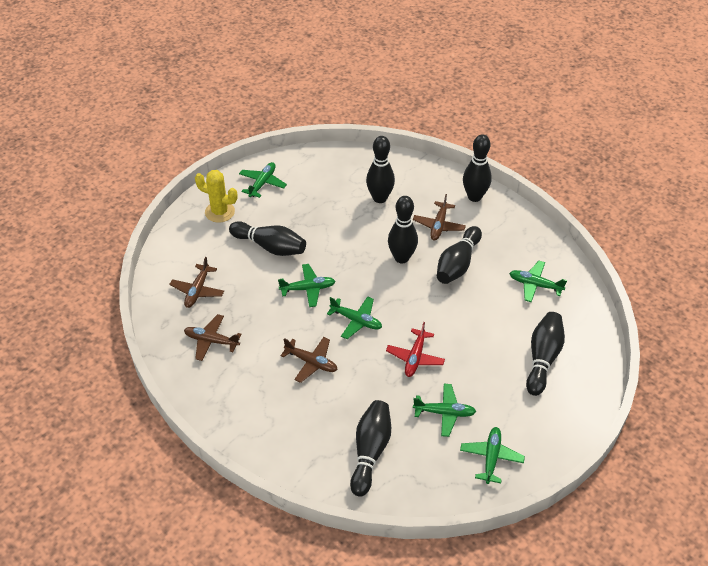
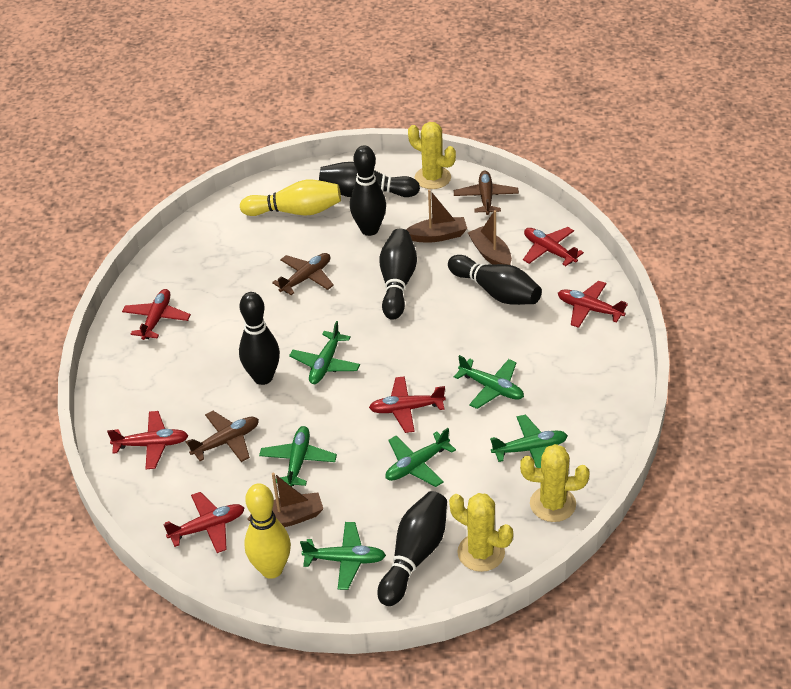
black bowling pin: [229,221,306,256] [350,400,391,496] [366,136,395,203] [388,196,418,263] [437,226,482,284] [463,134,492,202] [526,312,565,396] = 7 -> [239,292,280,385] [319,162,420,197] [350,145,386,236] [377,491,447,606] [380,228,417,320] [448,255,542,305] = 6
brown boat: none = 0 -> [248,473,323,527] [406,189,467,242] [468,210,512,265] = 3
brown plane: [169,257,224,308] [184,314,242,361] [281,337,338,383] [413,194,466,240] = 4 -> [186,411,259,462] [272,253,334,295] [454,171,519,215] = 3
red plane: [386,322,445,377] = 1 -> [107,411,189,469] [122,289,191,340] [163,492,245,553] [369,376,446,433] [523,227,584,266] [558,281,628,328] = 6
yellow bowling pin: none = 0 -> [240,180,341,216] [244,483,291,579] = 2
yellow cactus: [195,170,238,223] = 1 -> [408,122,456,189] [449,493,513,572] [520,444,589,522] = 3

